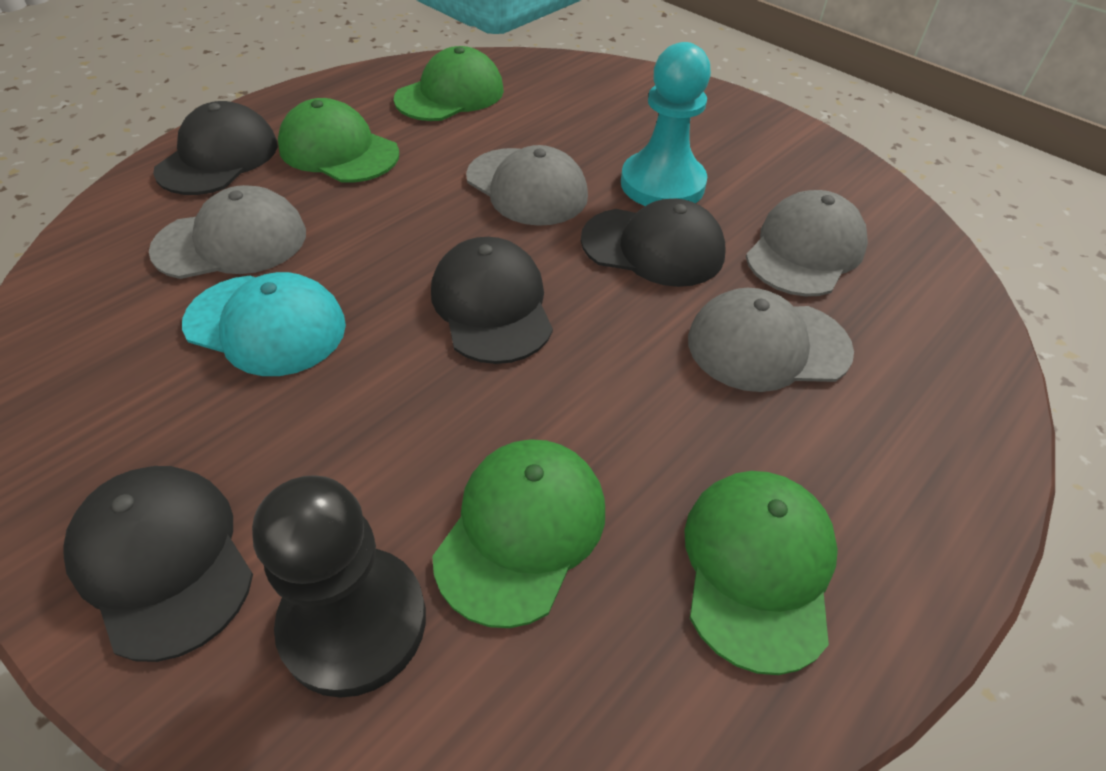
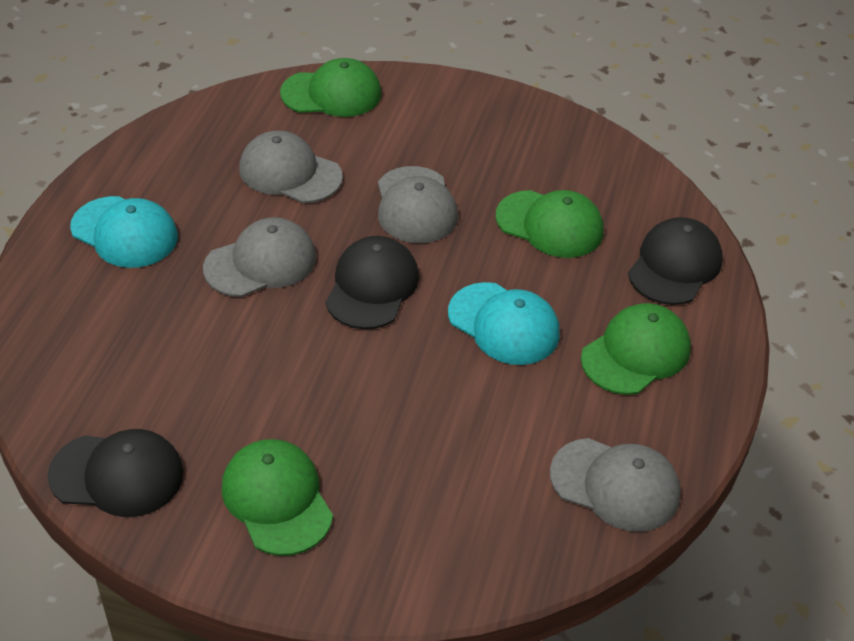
black cap: [63,466,253,662] [153,101,278,195] [431,237,553,364] [581,198,726,287] = 4 -> [47,429,184,517] [325,236,419,329] [628,217,722,305] = 3
black pawn: [252,475,426,698] = 1 -> none = 0
turquoise cap: [182,272,346,376] = 1 -> [70,196,178,268] [448,282,560,365] = 2
turquoise pawn: [621,42,711,206] = 1 -> none = 0

